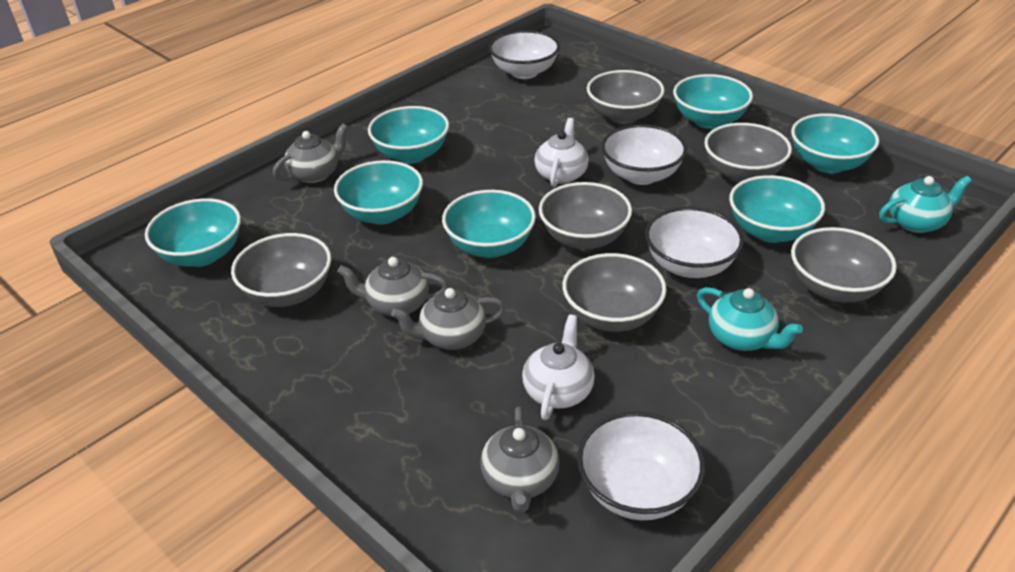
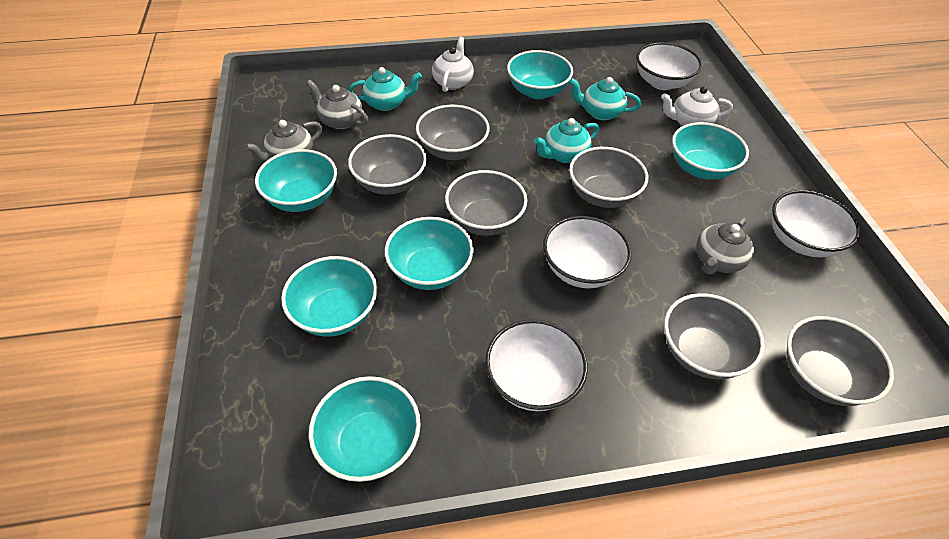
grey teapot: [273,124,348,183] [337,257,449,316] [391,288,506,350] [480,406,560,513] = 4 -> [245,120,322,163] [306,80,368,129] [696,218,754,275] = 3
turquoise bowl: [145,198,241,267] [334,160,423,225] [368,106,449,163] [442,190,536,258] [673,74,753,129] [729,175,825,243] [791,113,879,173] = 7 -> [255,149,337,212] [281,256,377,337] [309,376,421,482] [385,217,474,290] [507,50,573,99] [672,122,749,180] = 6
turquoise teapot: [697,287,803,351] [879,176,972,233] = 2 -> [348,67,422,111] [534,118,599,163] [569,77,641,120] = 3

